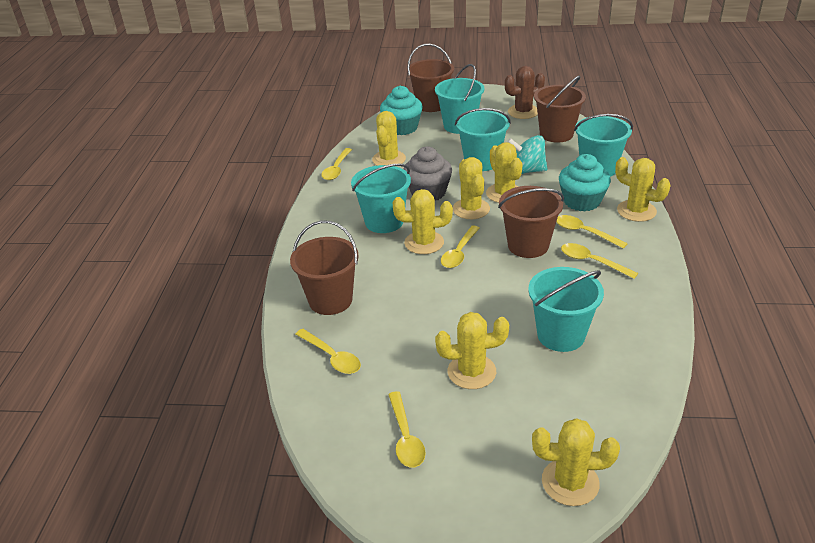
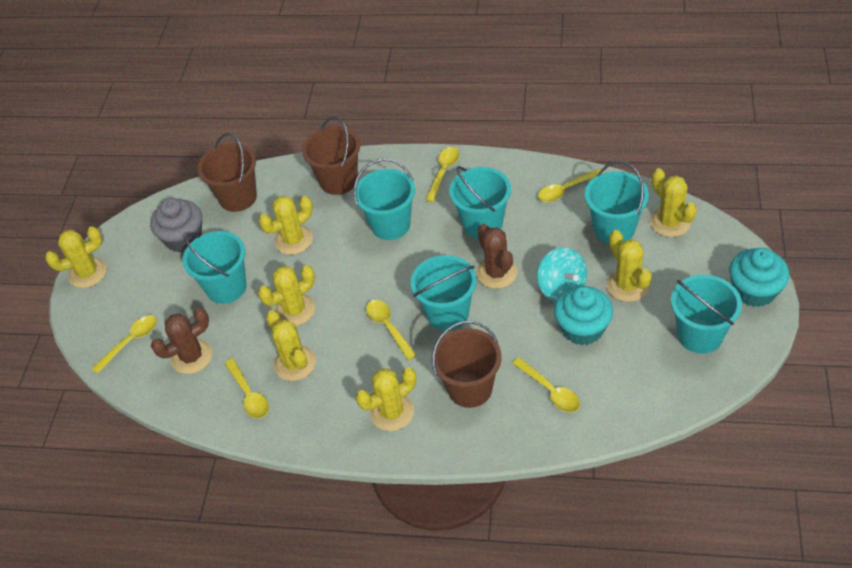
brown bucket: [290,221,359,315] [407,43,454,112] [498,186,564,258] [534,75,586,143] = 4 -> [198,133,257,212] [302,116,360,195] [432,321,502,408] = 3
brown cactus: [505,66,545,119] = 1 -> [151,308,212,374] [476,224,517,289] = 2
turquoise bucket: [351,164,411,233] [435,64,484,134] [455,108,511,171] [528,267,604,352] [574,114,633,177] = 5 -> [183,231,247,304] [354,159,415,240] [411,255,477,331] [449,166,511,239] [585,161,649,244] [671,275,742,354] = 6

